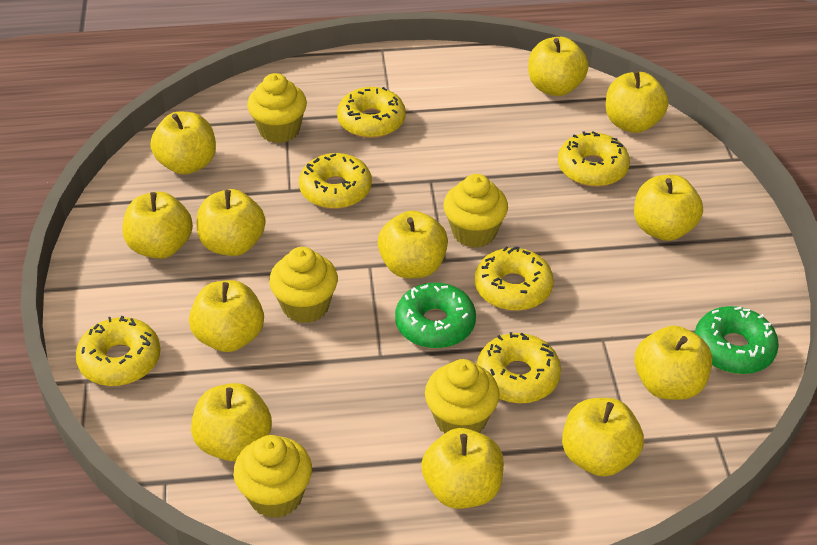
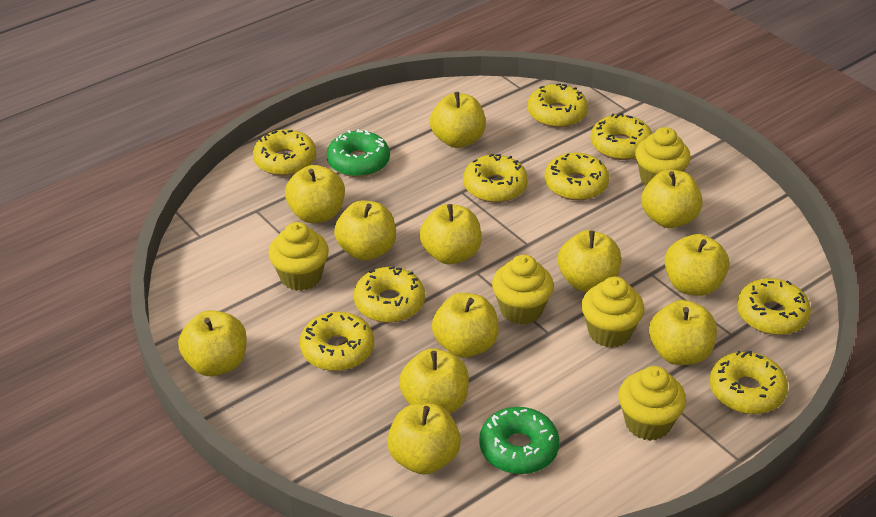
yellow donut: [75,316,161,386] [299,153,372,209] [337,87,406,138] [475,247,554,311] [477,332,561,404] [558,131,630,187] = 6 -> [253,129,316,176] [300,312,374,371] [354,266,425,323] [463,154,528,203] [527,83,588,128] [544,152,609,201] [590,113,652,160] [709,351,788,414] [737,278,811,335] = 9

